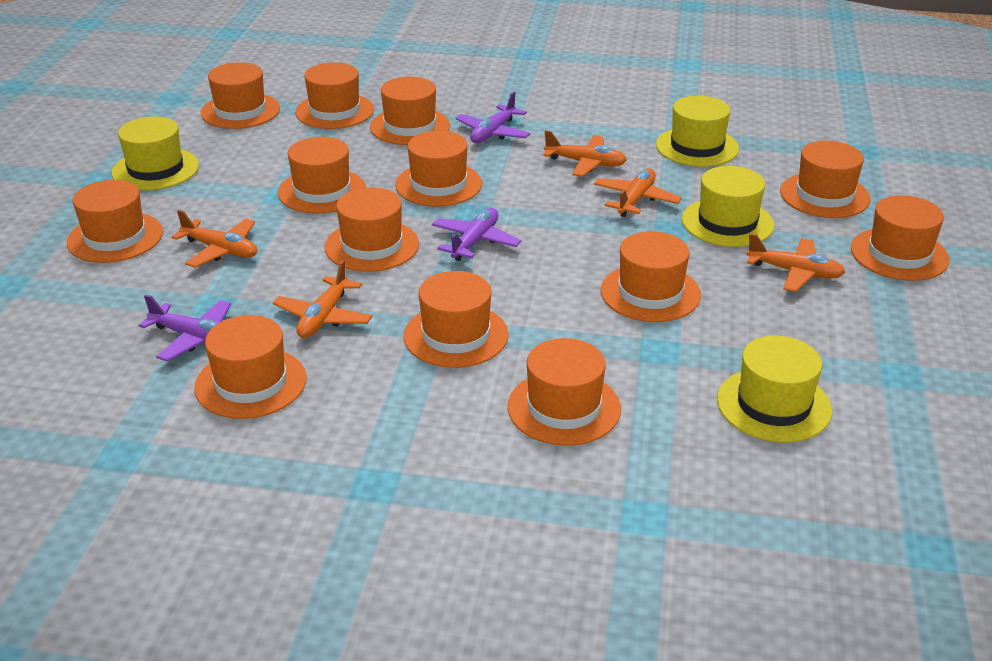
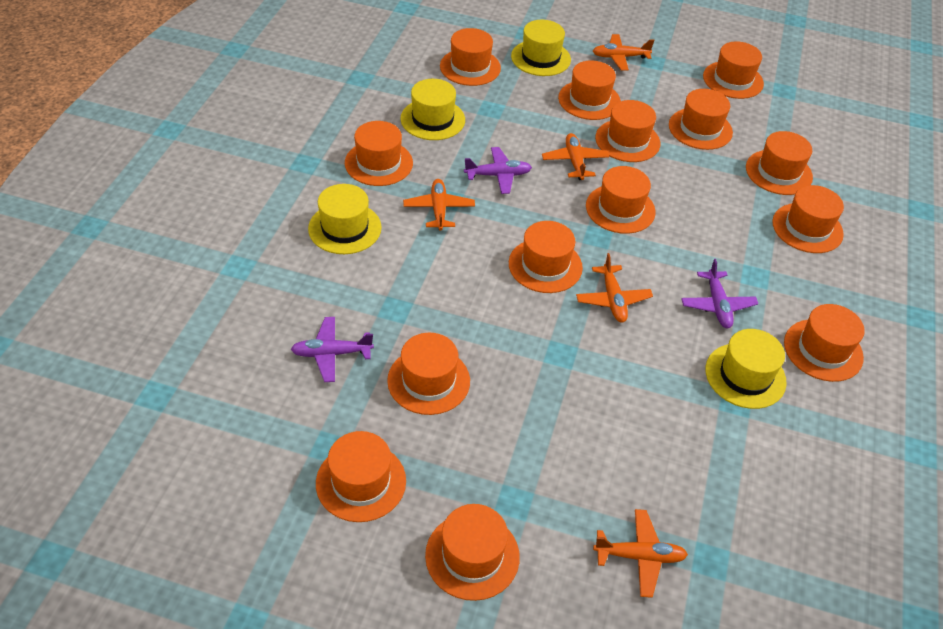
orange hat: [66,180,163,263] [194,315,307,419] [201,62,280,129] [278,137,366,214] [295,63,374,129] [324,188,419,272] [370,77,450,145] [395,131,482,206] [403,271,508,368] [507,338,621,446] [601,231,701,322] [780,141,871,218] [851,195,950,281] = 13 -> [316,431,406,522] [345,121,413,186] [387,333,470,415] [425,504,520,601] [440,28,501,86] [509,221,583,293] [558,61,621,120] [586,166,656,234] [595,100,660,162] [669,89,733,150] [703,41,764,99] [746,131,813,195] [772,185,844,253] [784,304,865,382] = 14

